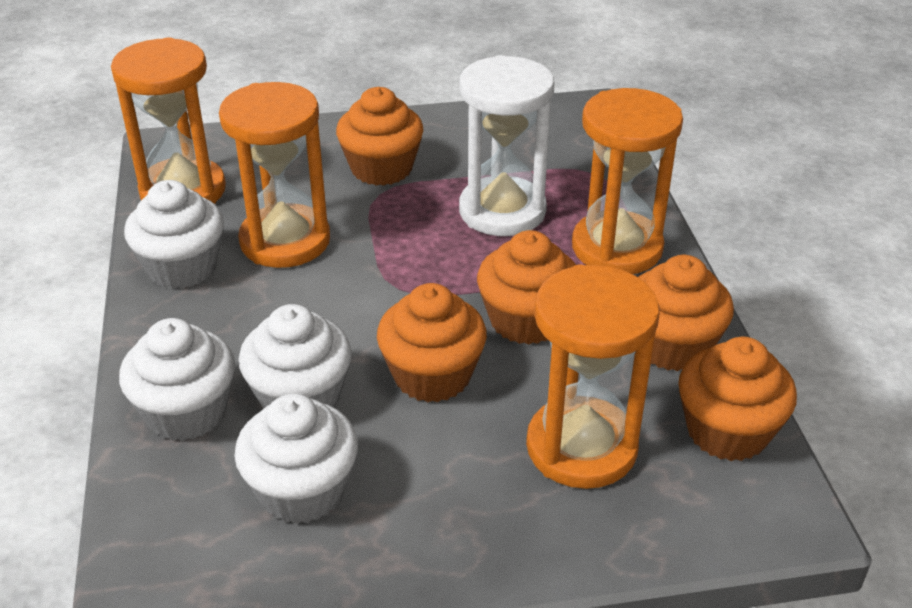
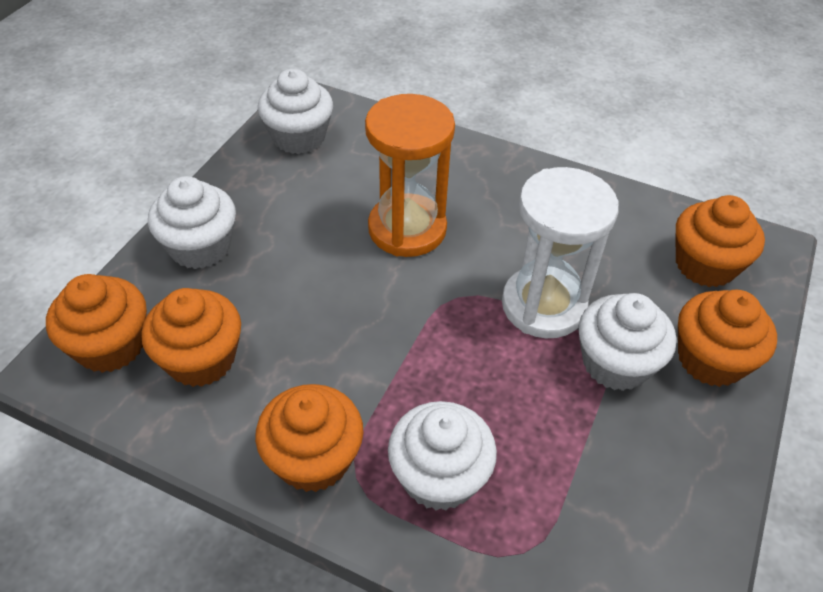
orange hourglass: [111,37,226,204] [219,82,330,268] [526,264,660,489] [572,88,683,274] = 4 -> [365,94,455,257] = 1

